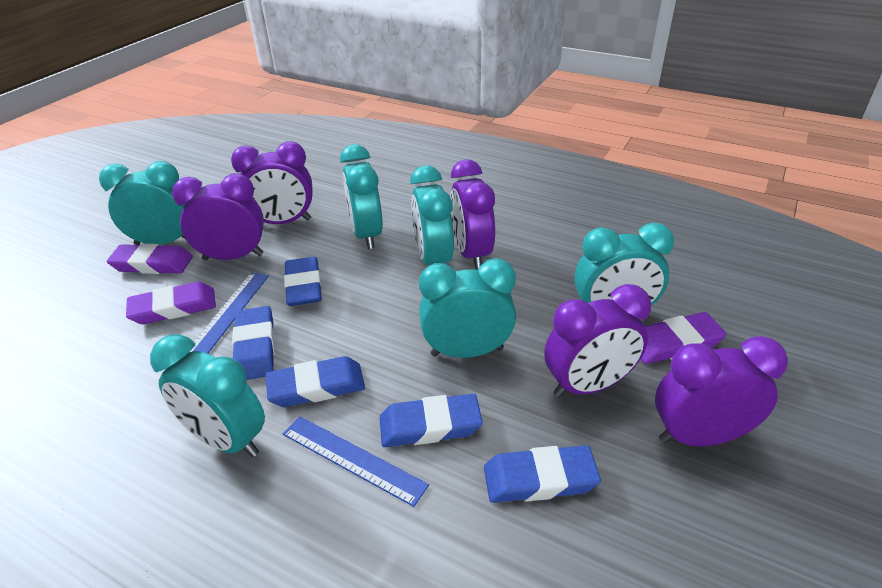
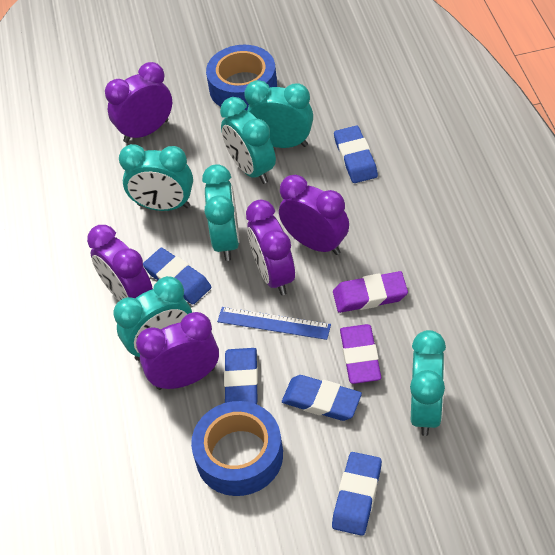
blue ruler: [190,272,269,353] [283,416,429,507] = 2 -> [217,307,331,340] = 1
blue tape: none = 0 -> [191,401,283,496] [206,45,277,110] = 2
purple eraser: [107,243,193,274] [126,282,216,324] [641,312,726,364] = 3 -> [333,271,408,313] [340,324,381,384] = 2

